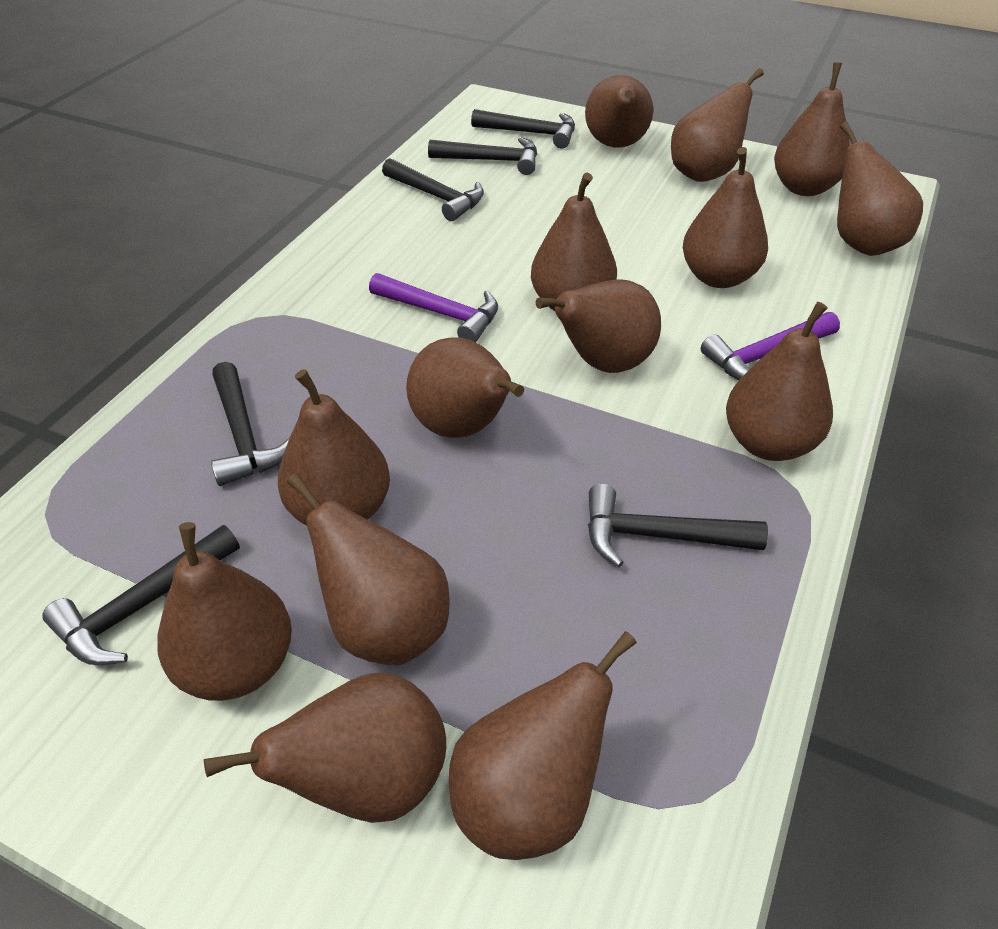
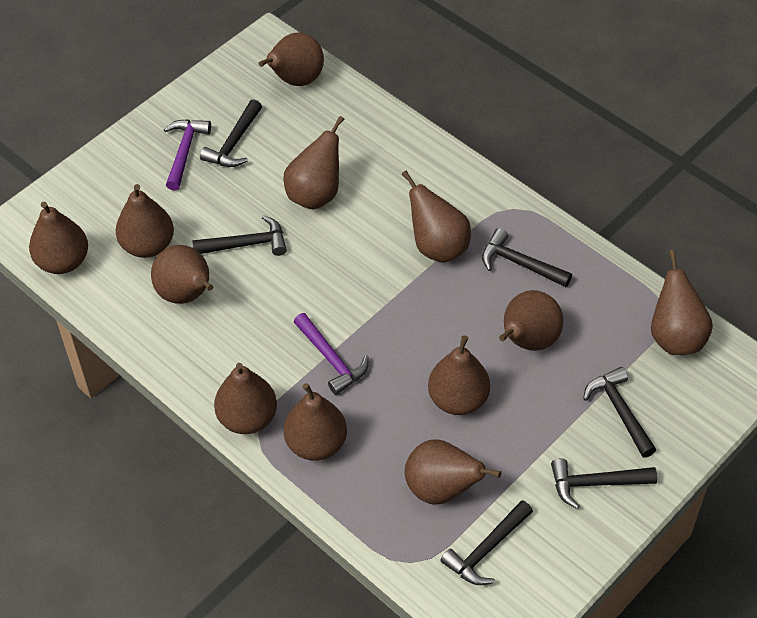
brown pear: [157,522,292,701] [204,673,446,823] [278,369,390,525] [287,473,450,665] [406,337,524,438] [448,631,637,860] [531,173,617,311] [536,279,661,373] [585,75,653,147] [671,68,764,182] [683,147,768,288] [726,302,833,461] [774,63,850,196] [837,122,923,256] = 14 -> [29,202,88,274] [116,184,174,258] [151,245,213,304] [214,363,277,434] [258,33,324,86] [283,116,344,209] [284,383,347,461] [402,171,471,263] [405,440,501,505] [428,335,490,415] [499,290,563,351] [651,250,713,355] = 12

